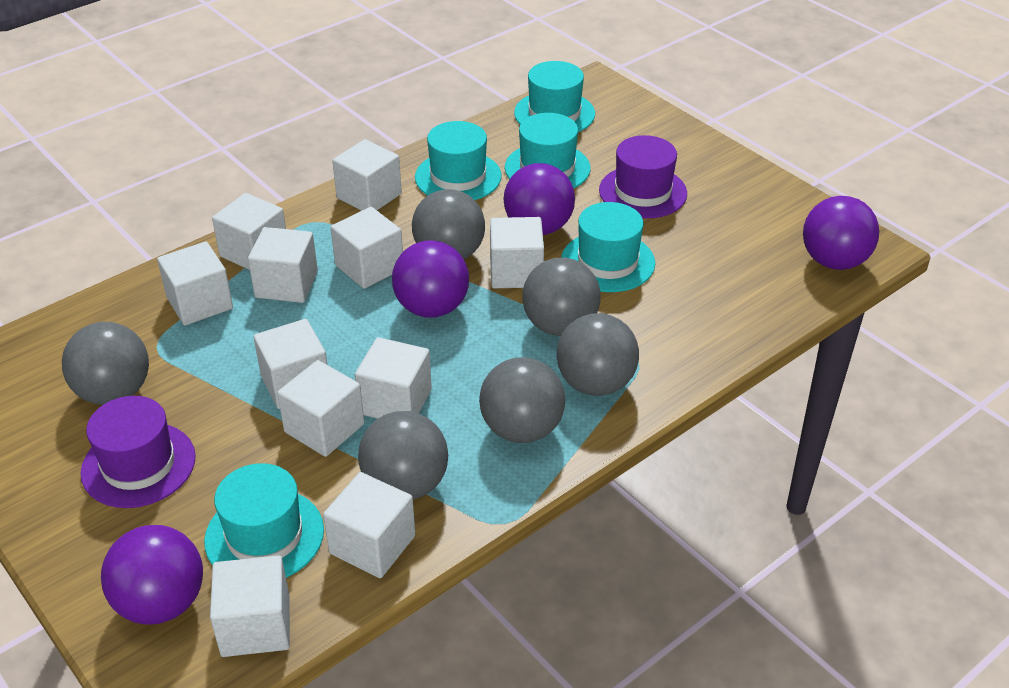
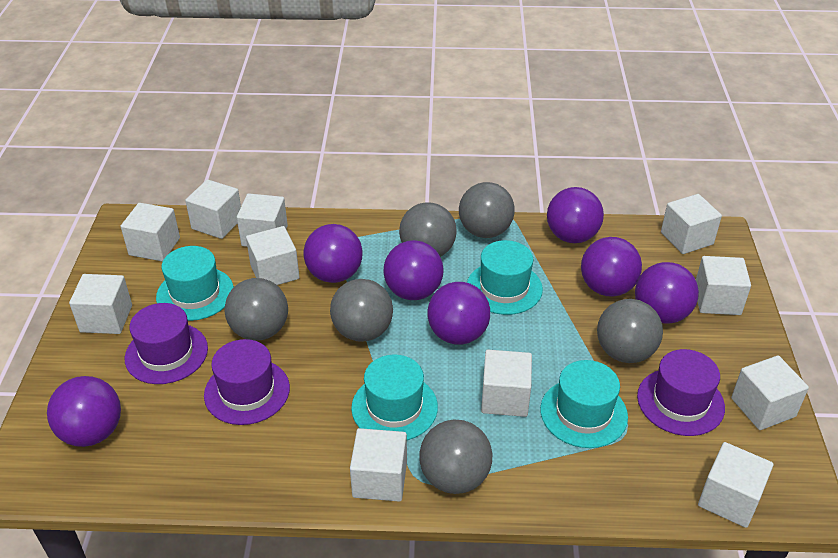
purple ball: [101,525,203,625] [392,240,469,318] [503,163,575,235] [803,196,879,270] = 4 -> [47,376,121,447] [304,224,363,283] [383,240,444,300] [427,282,490,345] [547,187,604,243] [581,237,642,297] [635,262,699,324] = 7
purple hat: [80,396,196,508] [599,135,687,219] = 2 -> [125,303,208,384] [204,339,290,425] [637,349,725,436] = 3
turquoise hat: [204,463,324,578] [415,121,502,200] [505,113,591,189] [514,61,595,132] [561,202,655,292] = 5 -> [156,246,234,321] [351,355,438,440] [467,240,543,315] [540,360,628,448] = 4

